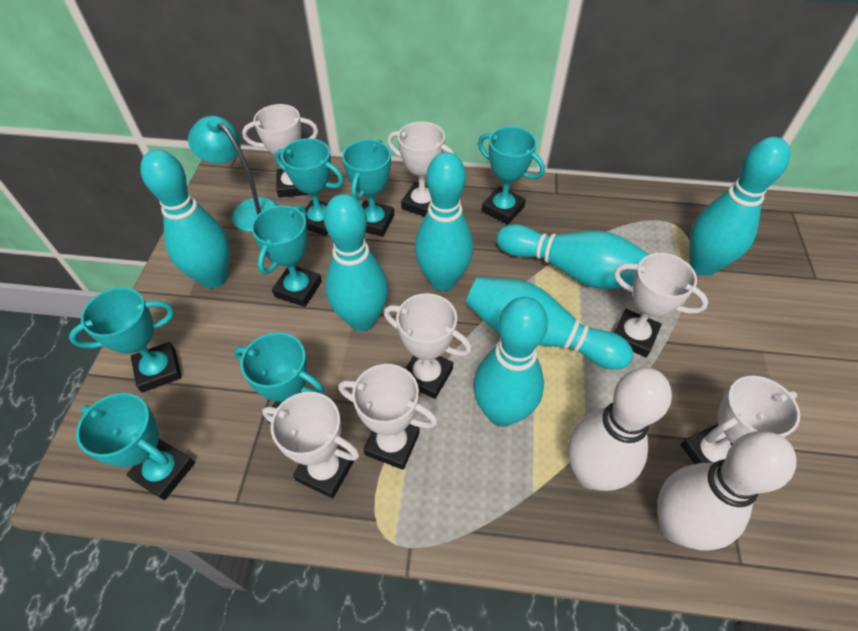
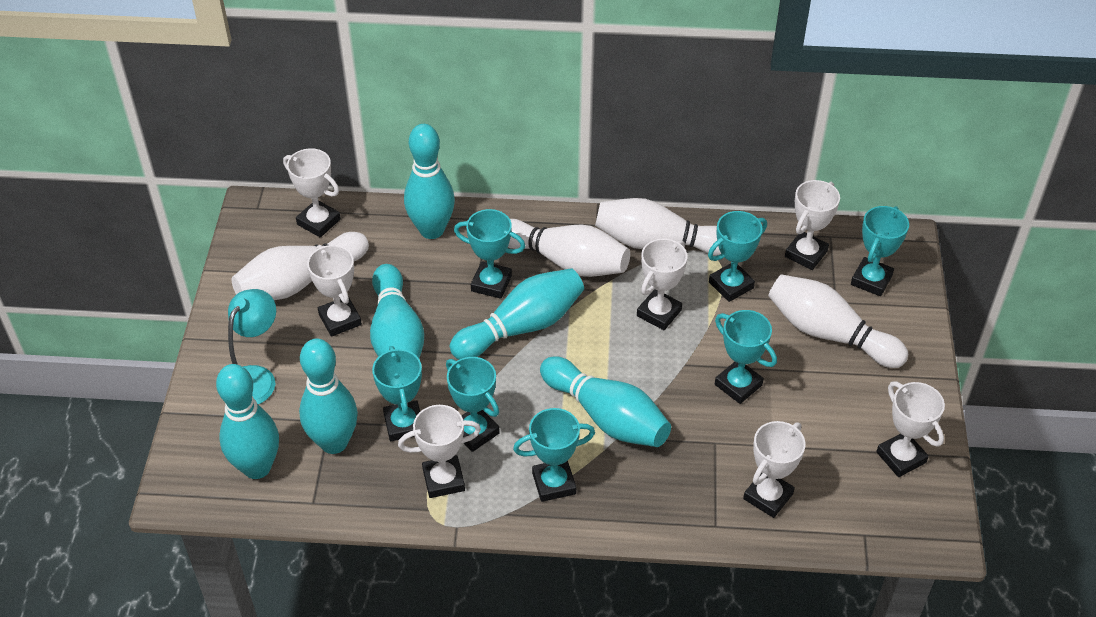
turquoise bowling pin: [140,149,230,288] [324,194,388,331] [415,152,473,291] [466,277,633,370] [473,297,548,427] [497,224,650,289] [689,137,790,276] = 7 -> [216,364,279,479] [299,339,358,454] [370,264,424,358] [404,124,455,239] [450,268,584,360] [540,356,671,447] = 6
white bowling pin: [568,368,672,491] [658,431,797,550] = 2 -> [232,232,369,300] [508,219,630,277] [595,198,721,256] [768,274,908,368] = 4

